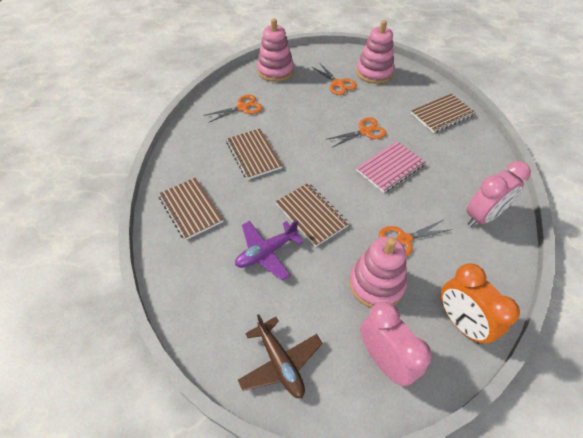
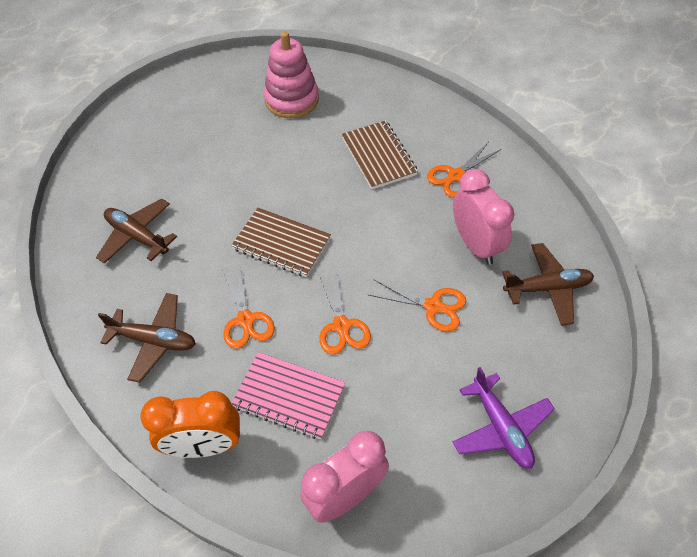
brown notebook: [158,177,224,240] [226,129,283,180] [276,183,349,247] [411,94,475,133] = 4 -> [231,208,331,277] [342,120,418,189] = 2
brown plane: [238,314,323,398] = 1 -> [96,198,177,264] [98,293,196,383] [502,243,594,326] = 3
pink stacking toy: [257,18,294,82] [349,237,407,308] [356,20,394,84] = 3 -> [264,31,319,118] = 1

